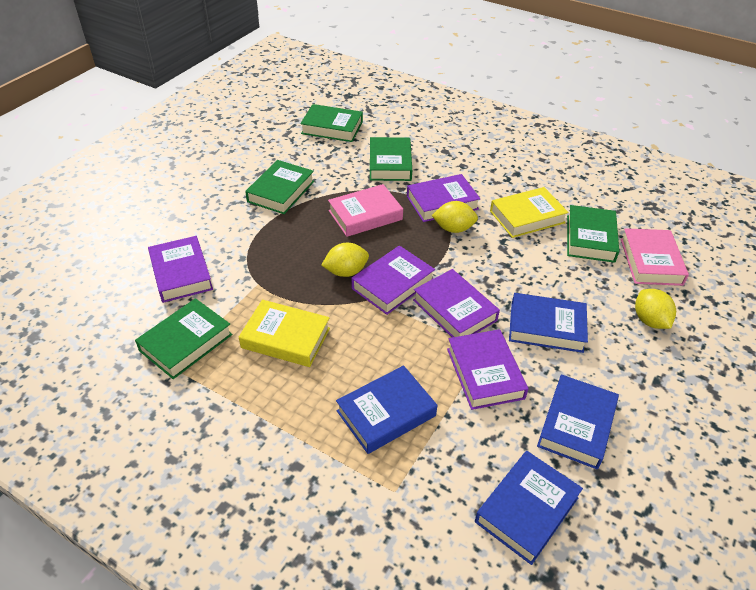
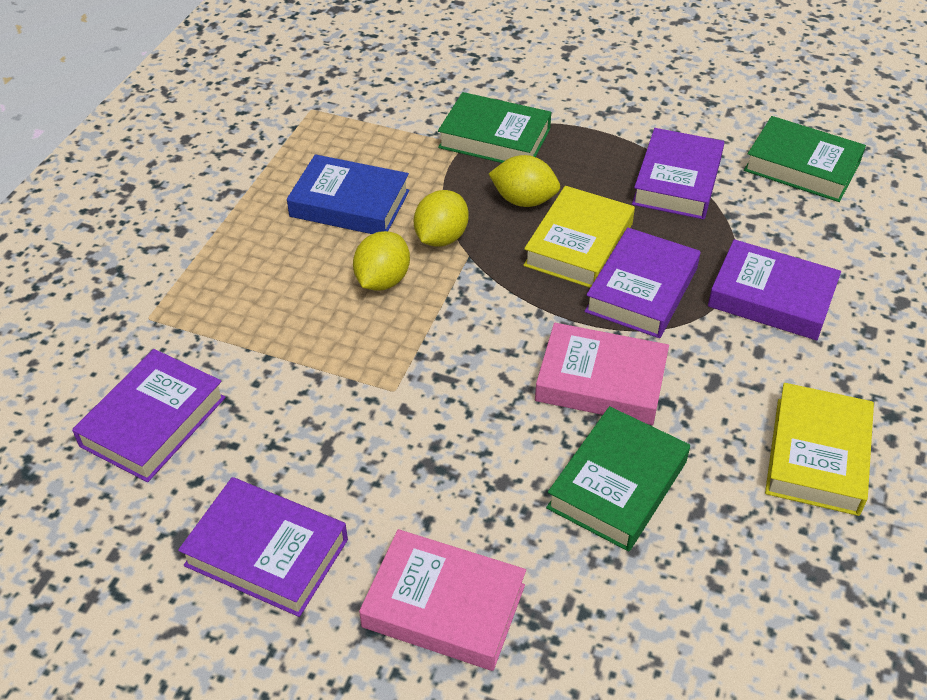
blue book: [336,365,437,454] [475,451,583,565] [509,293,588,353] [537,374,619,469] = 4 -> [287,154,410,234] = 1
green book: [135,298,233,379] [245,160,314,214] [300,104,363,142] [370,137,412,181] [567,205,619,263] = 5 -> [438,92,551,163] [546,406,690,551] [744,116,866,202] = 3

